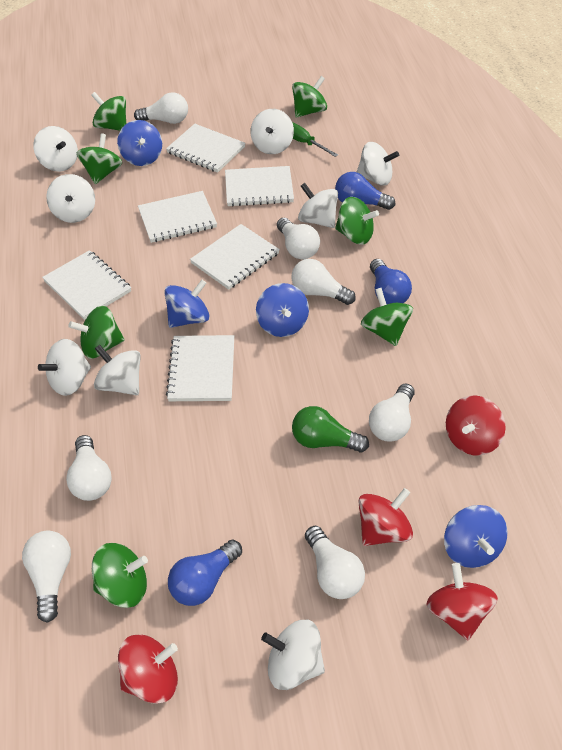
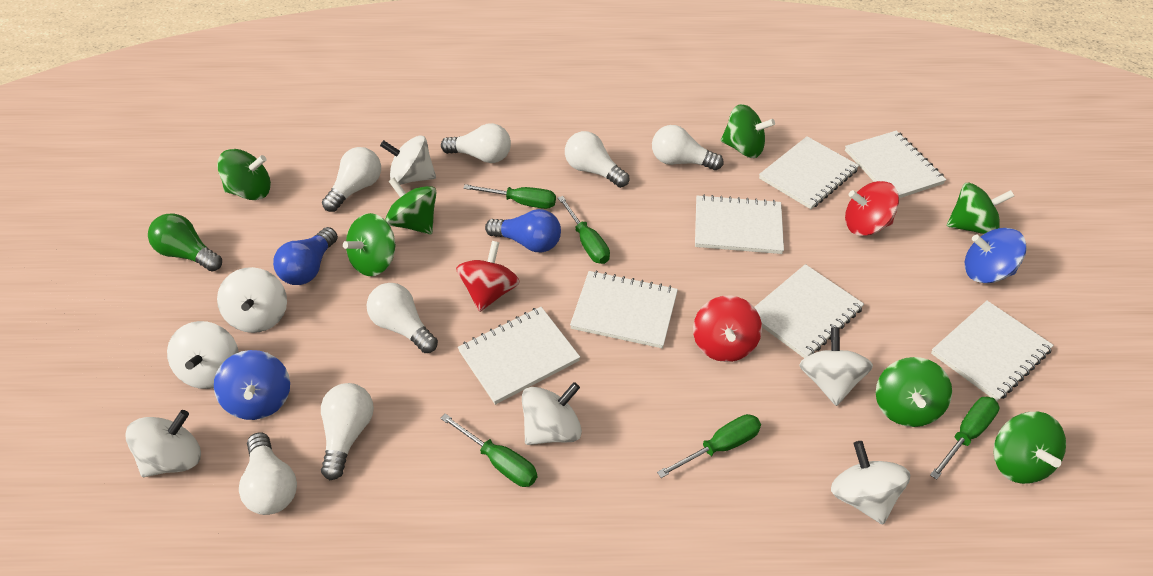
blue light bulb: [168,539,242,606] [335,172,395,210] [370,259,412,304] = 3 -> [273,227,338,285] [485,209,561,252] = 2
blue spinning top: [117,120,162,166] [164,280,209,328] [256,283,309,337] [444,505,507,568] = 4 -> [214,350,290,420] [965,228,1027,283] = 2
green screwdriver: [292,122,338,157] = 1 -> [440,413,537,487] [463,184,556,209] [558,196,610,264] [657,414,761,478] [930,397,1000,480] = 5
red spinning top: [118,634,178,704] [358,488,413,546] [426,563,498,640] [446,396,506,455] = 4 -> [456,241,520,312] [693,295,762,362] [845,181,899,236] = 3
white notebook: [42,250,131,320] [138,191,217,243] [166,124,245,173] [166,335,234,401] [190,224,280,290] [225,166,294,206] = 6 -> [458,307,580,405] [570,271,678,348] [695,194,784,254] [754,264,864,358] [759,136,859,209] [845,130,946,198] [931,301,1054,401] = 7
white spinning top: [33,126,78,172] [38,339,91,396] [46,174,95,223] [94,345,141,395] [251,109,294,154] [261,620,325,690] [298,183,338,228] [357,142,399,186] = 8 -> [125,410,201,477] [167,321,239,389] [217,267,287,333] [380,135,436,185] [522,382,582,445] [799,327,873,406] [831,441,910,525] = 7

